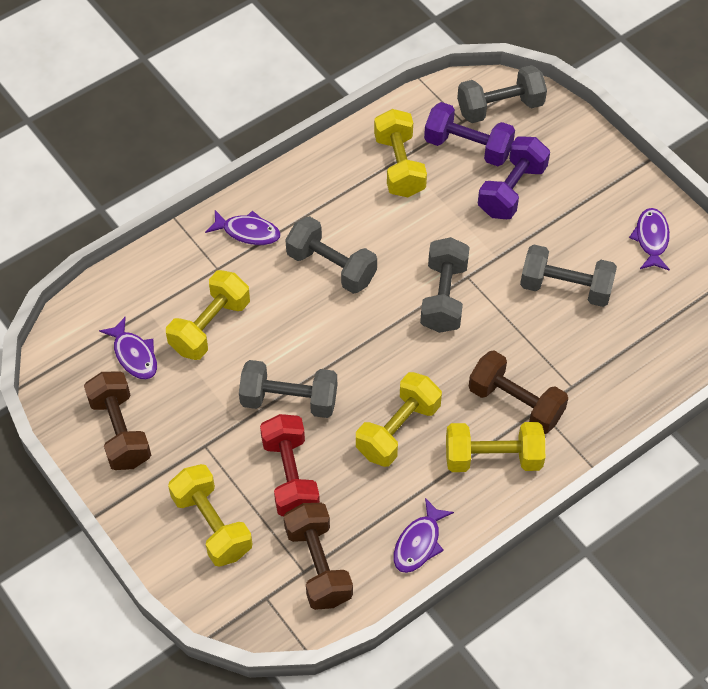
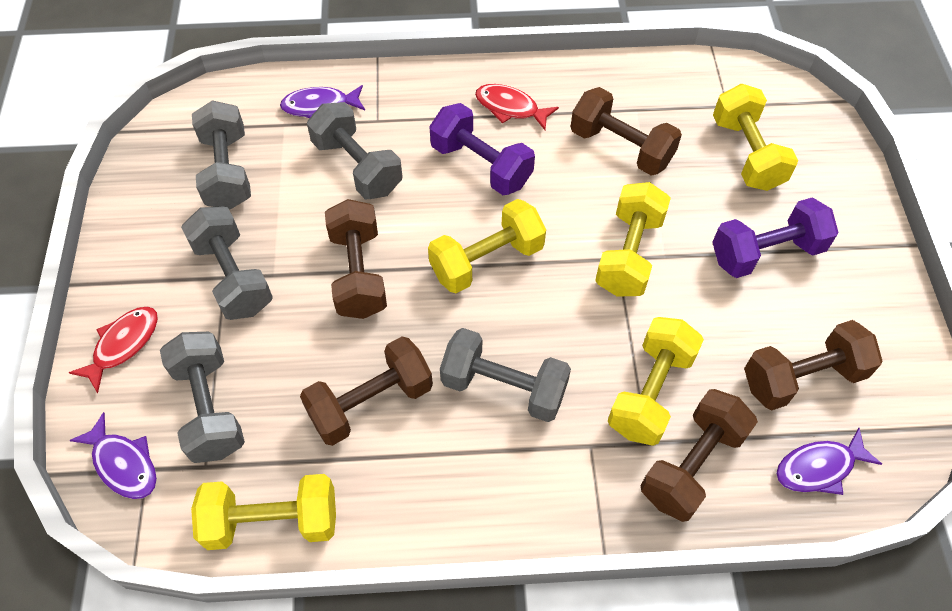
brown dumbbell: [84,371,151,470] [284,503,353,610] [469,350,568,434] = 3 -> [300,337,433,446] [325,199,387,319] [570,87,682,176] [641,389,758,522] [744,320,882,411] = 5
purple fish: [99,317,157,380] [205,210,280,245] [393,498,454,573] [629,208,670,271] = 4 -> [69,412,157,499] [280,85,365,118] [776,428,882,495] = 3
red dumbbell: [260,414,320,516] = 1 -> none = 0
red fish: none = 0 -> [68,307,158,393] [475,84,559,130] = 2

